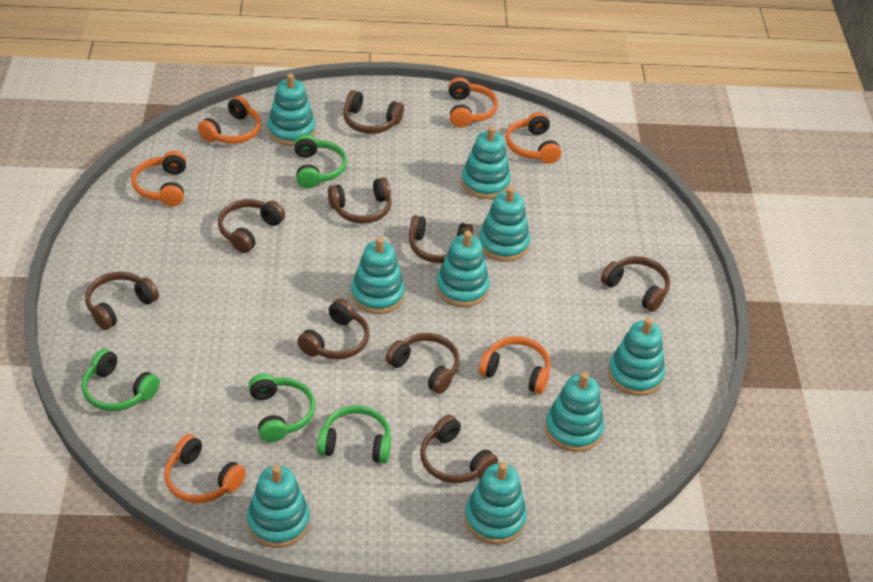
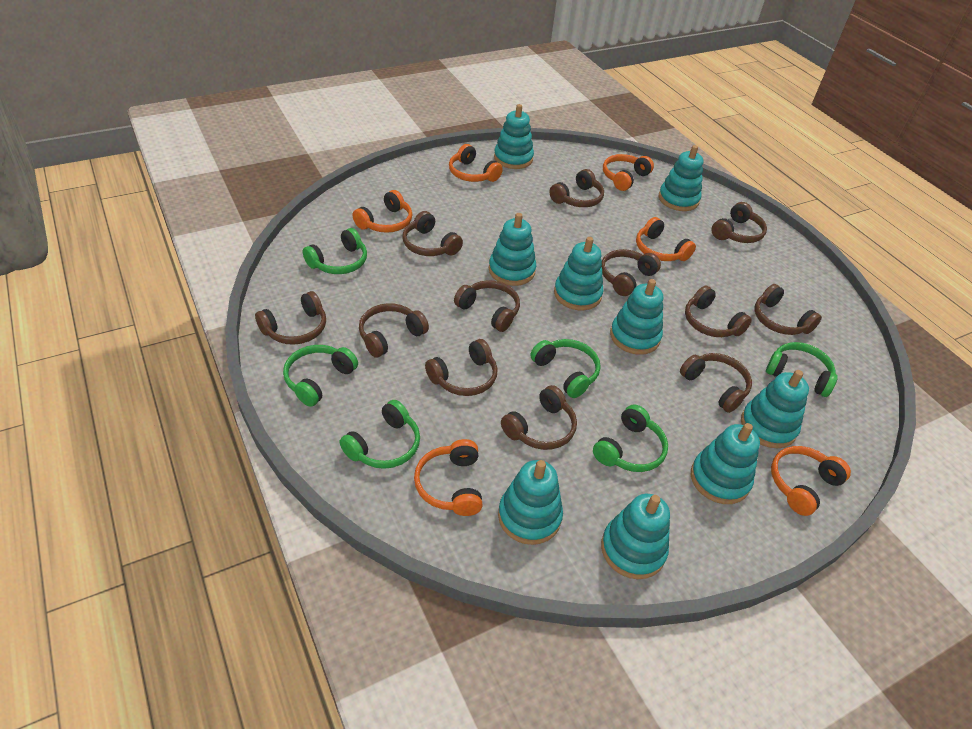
brown headphones: [85,272,159,330] [218,199,285,253] [297,299,369,359] [328,177,392,224] [343,90,404,134] [386,333,460,394] [409,215,473,263] [420,415,498,483] [601,256,670,312] = 9 -> [255,291,326,345] [359,303,429,358] [403,211,463,256] [425,339,498,396] [454,280,520,332] [501,385,577,450] [549,169,604,207] [602,249,661,296] [680,353,752,413] [685,286,752,337] [711,202,767,243] [754,284,822,335] = 12
green headphones: [81,349,160,411] [249,374,315,442] [294,134,347,188] [317,405,391,463] = 4 -> [283,345,358,407] [303,228,367,274] [339,400,420,469] [530,339,601,398] [593,405,668,472] [766,342,838,397] = 6

